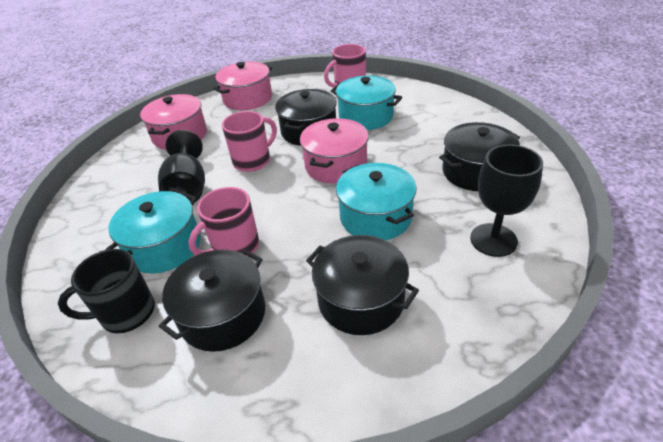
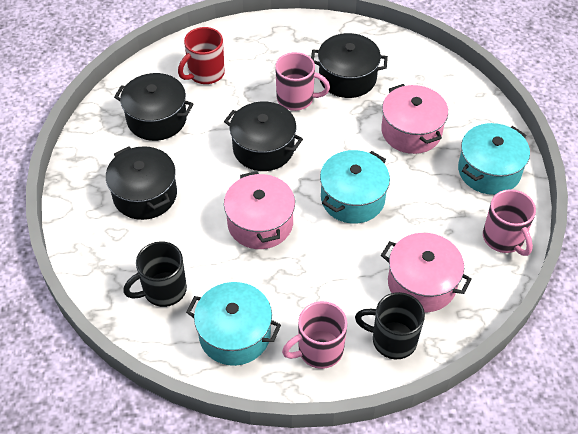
black goblet: [158,130,205,202] [470,145,543,257] = 2 -> none = 0
black mug: [58,249,155,333] = 1 -> [123,241,187,307] [355,292,425,359] = 2
red mug: none = 0 -> [178,27,225,84] = 1

